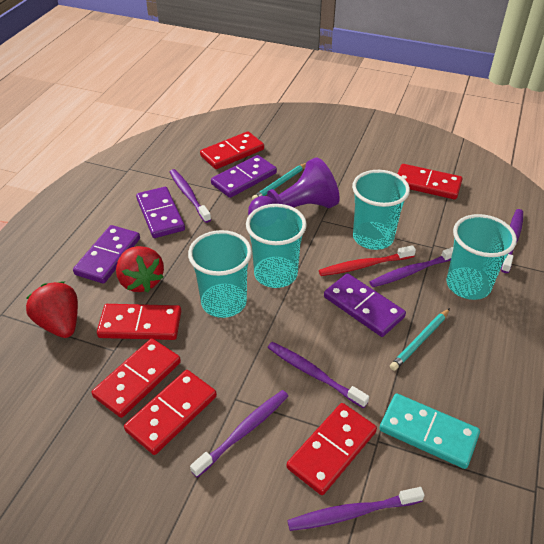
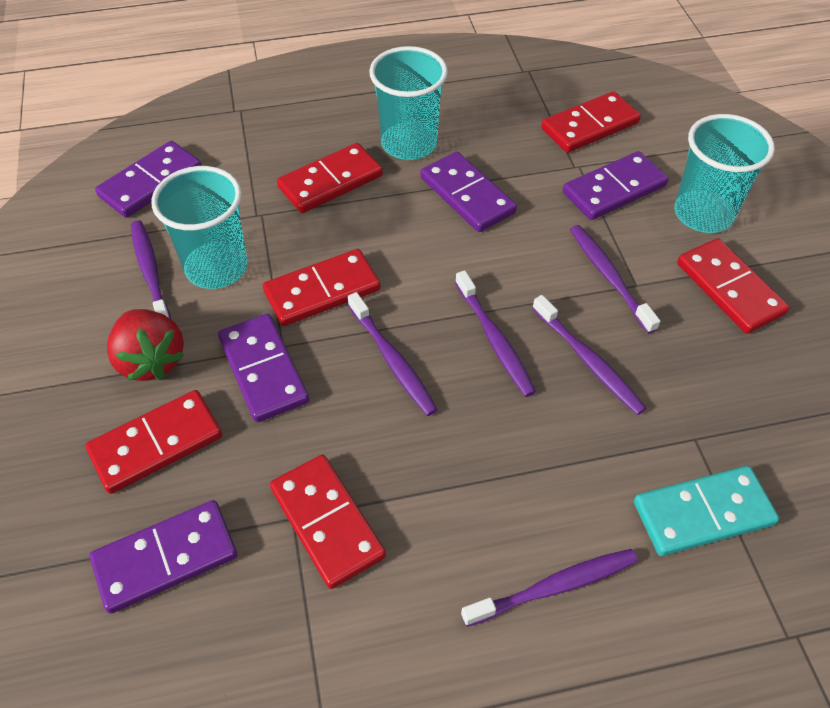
purple domino: [73,225,140,284] [136,187,185,238] [211,155,277,198] [324,273,406,337] = 4 -> [90,500,237,614] [95,141,202,218] [218,314,309,422] [420,152,517,232] [563,151,669,220] = 5
purple pawn: [248,157,340,215] = 1 -> none = 0
red strawberry: [26,281,78,338] [116,246,164,292] = 2 -> [107,309,184,381] = 1
red toothbrush: [319,245,416,276] = 1 -> none = 0
turquoise cup: [188,230,252,318] [246,204,307,288] [352,170,410,250] [446,214,517,300] = 4 -> [151,166,248,289] [369,46,448,160] [674,114,775,233] = 3
turquoise pencil: [252,163,306,200] [390,308,450,371] = 2 -> none = 0

